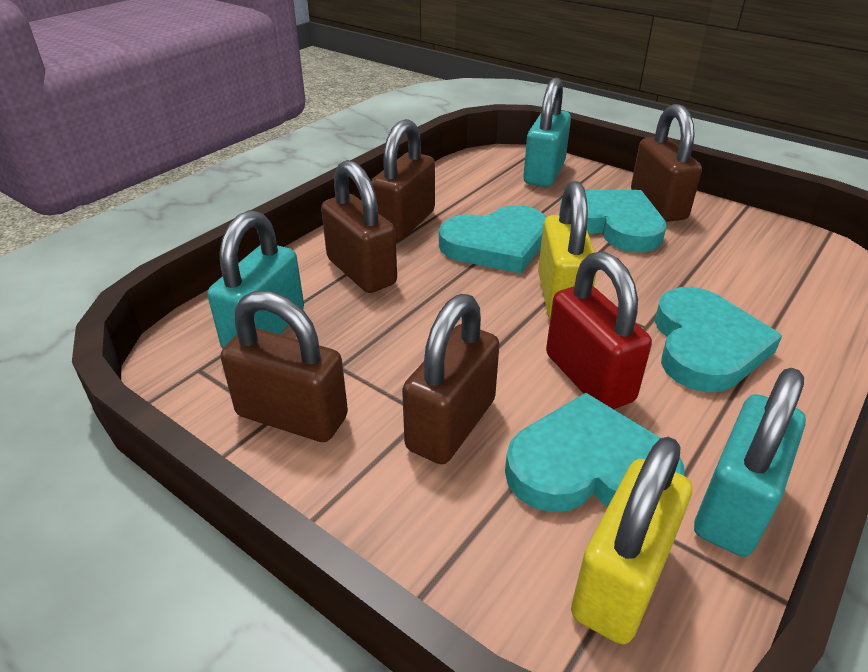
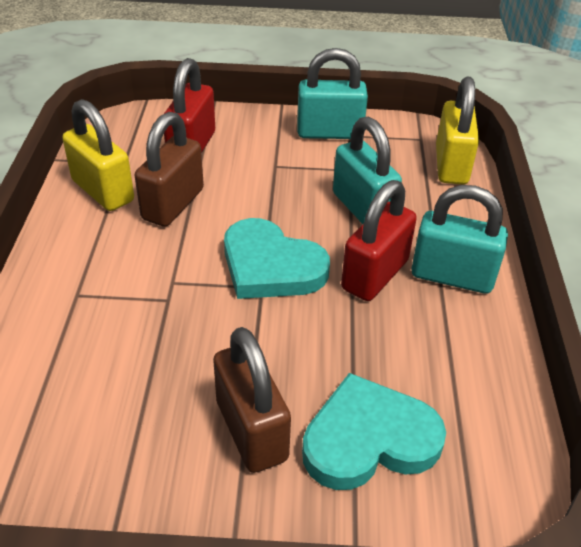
brown padlock: [221,291,348,442] [321,160,397,293] [371,119,435,241] [402,294,500,464] [631,104,702,222] = 5 -> [135,112,204,227] [213,327,291,473] = 2
red padlock: [546,251,652,409] = 1 -> [164,58,215,153] [341,180,417,301] = 2
turquoise heart: [439,205,546,273] [505,393,684,512] [559,189,667,252] [655,287,782,392] = 4 -> [224,218,330,299] [302,373,446,490] = 2

